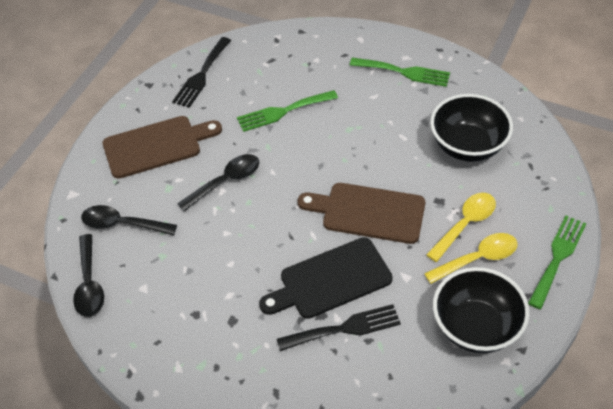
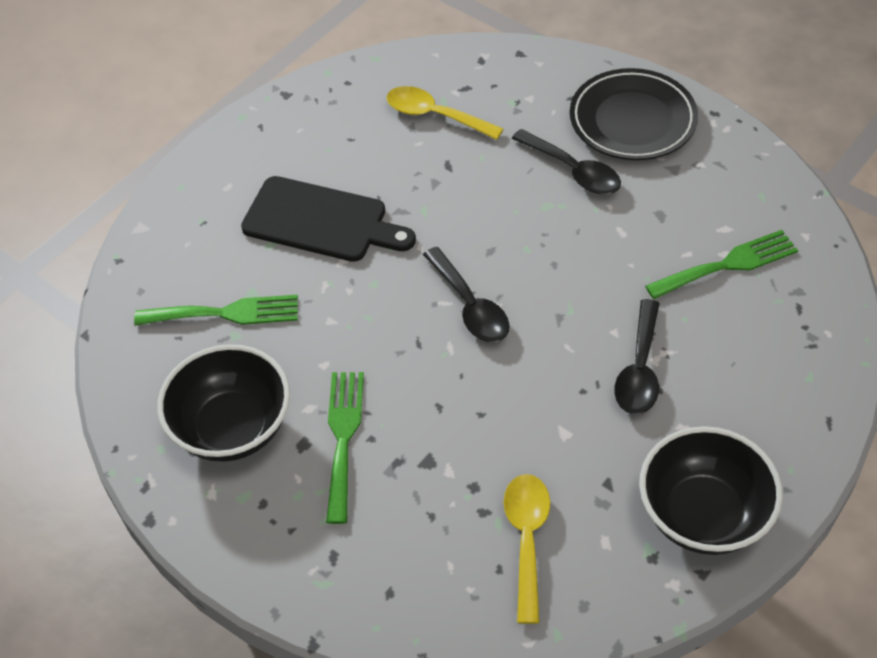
black fork: [172,37,231,108] [277,304,401,351] = 2 -> none = 0
black plate: none = 0 -> [570,68,698,160] = 1
brown cutting board: [103,116,222,179] [298,183,425,244] = 2 -> none = 0

